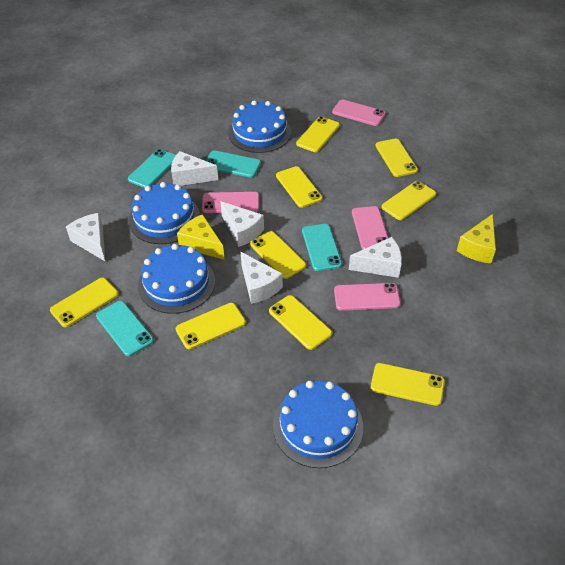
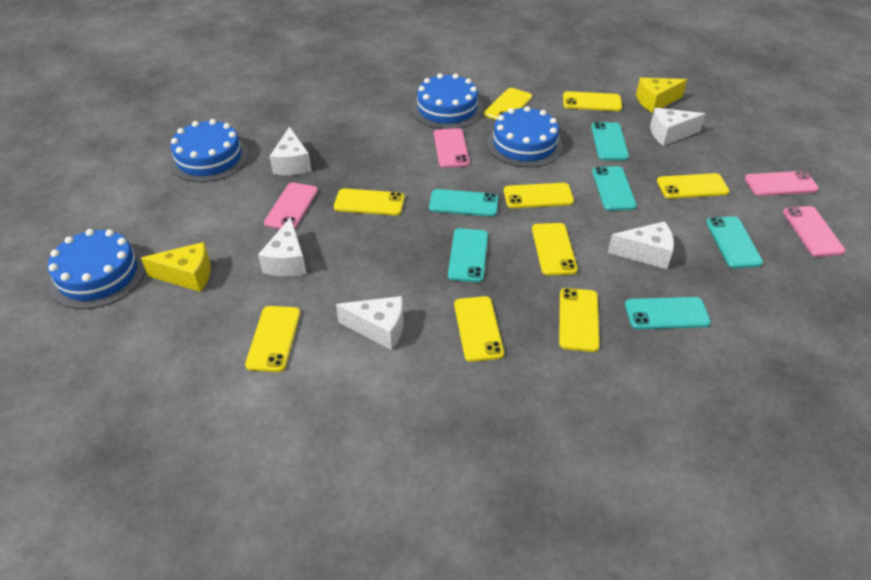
turquoise phone: [96,301,154,356] [128,149,176,188] [206,150,261,178] [302,224,342,271] = 4 -> [429,189,499,217] [448,228,488,283] [591,122,629,160] [592,166,637,211] [625,297,711,329] [706,216,763,268] = 6

